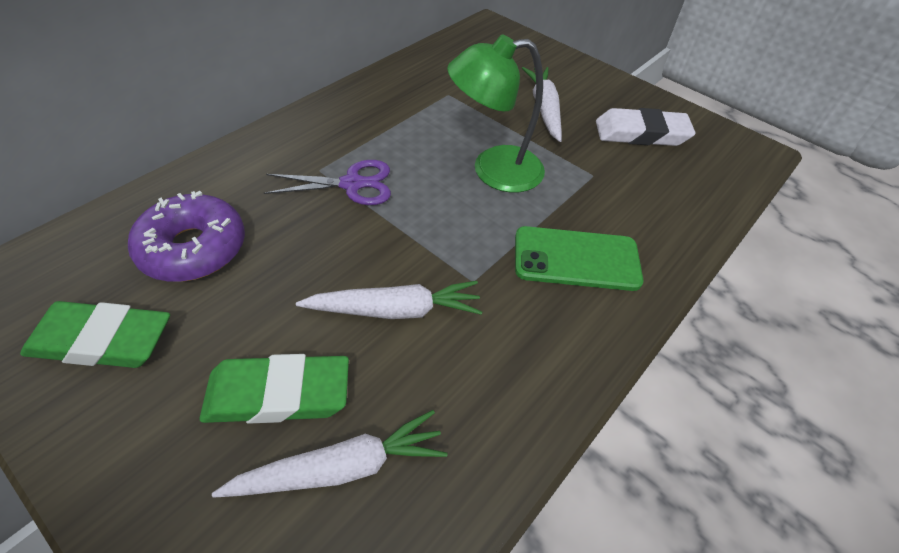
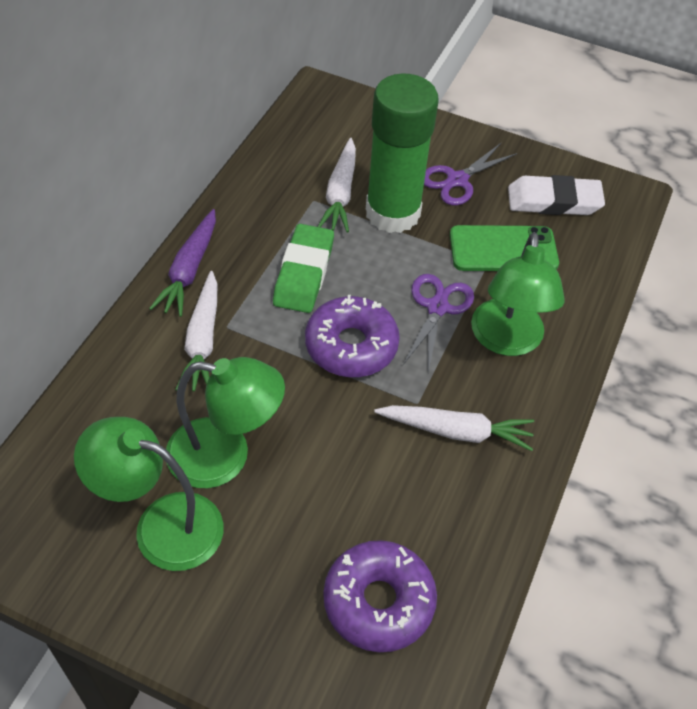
green eraser: [20,301,170,368] [200,354,349,424] = 2 -> [273,224,334,313] = 1
green glue stick: none = 0 -> [366,73,439,233] = 1
green lamp: [447,35,545,193] = 1 -> [74,417,224,571] [166,357,285,488] [471,232,565,356] = 3
purple carrot: none = 0 -> [149,209,216,317] = 1
purple donut: [128,191,245,282] = 1 -> [305,295,400,377] [323,540,437,652] = 2
purple scissors: [264,160,391,205] = 1 -> [403,274,474,372] [424,143,517,206] = 2

